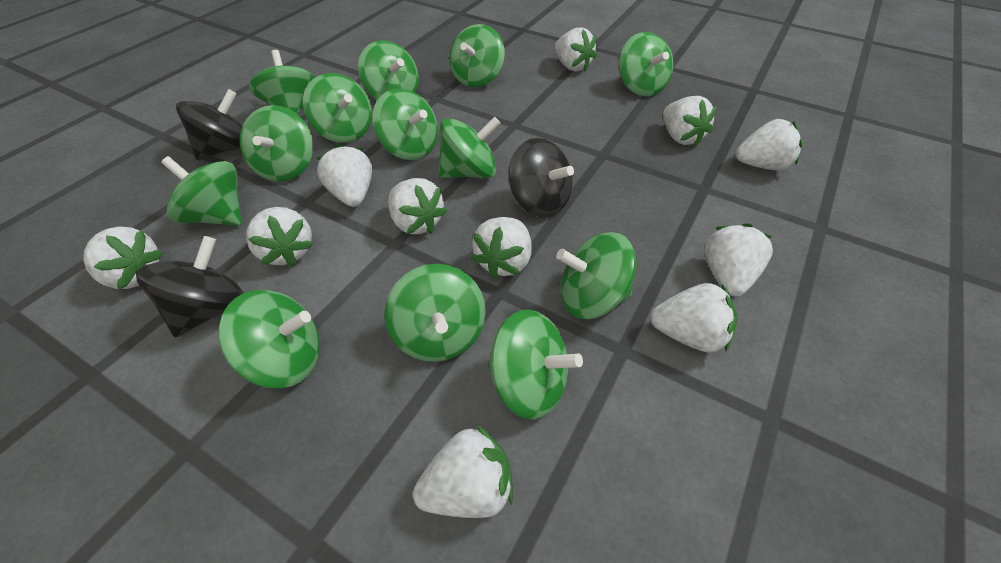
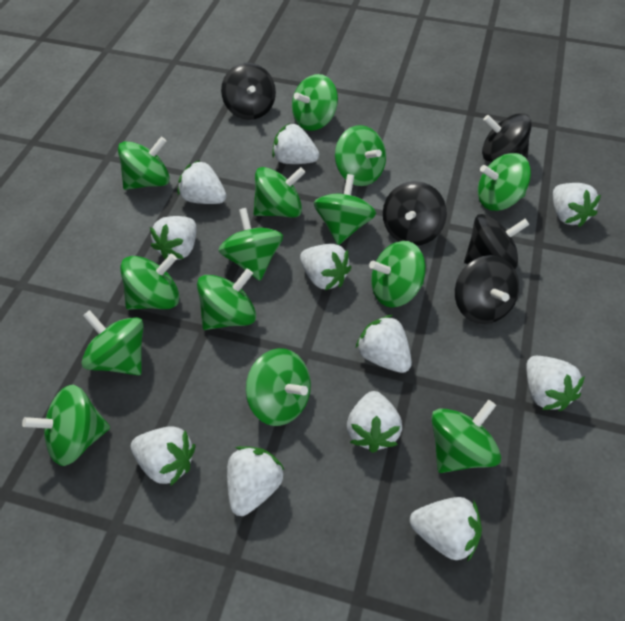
black spinning top: [136,236,244,337] [176,89,242,160] [509,138,574,218] = 3 -> [221,63,276,120] [383,181,447,246] [455,255,519,324] [464,214,530,269] [482,113,532,162] = 5
green spinning top: [161,156,242,226] [219,290,320,388] [240,105,313,182] [249,50,315,114] [303,73,372,143] [358,40,419,100] [372,88,438,160] [384,264,486,362] [439,117,500,178] [449,24,505,87] [488,309,583,419] [556,232,636,319] [619,32,673,96] = 13 -> [22,385,110,466] [81,310,144,375] [118,137,170,190] [120,254,180,310] [197,268,256,330] [218,208,283,281] [246,348,311,426] [253,167,305,218] [292,74,338,131] [314,174,376,245] [335,125,386,186] [369,241,426,308] [431,400,501,473] [478,153,531,211] = 14

